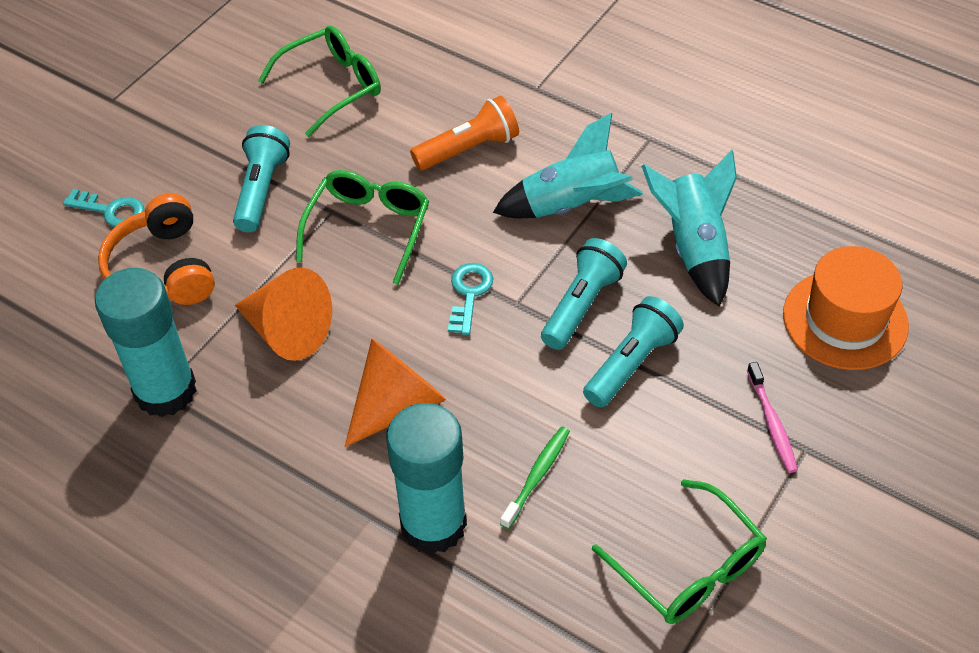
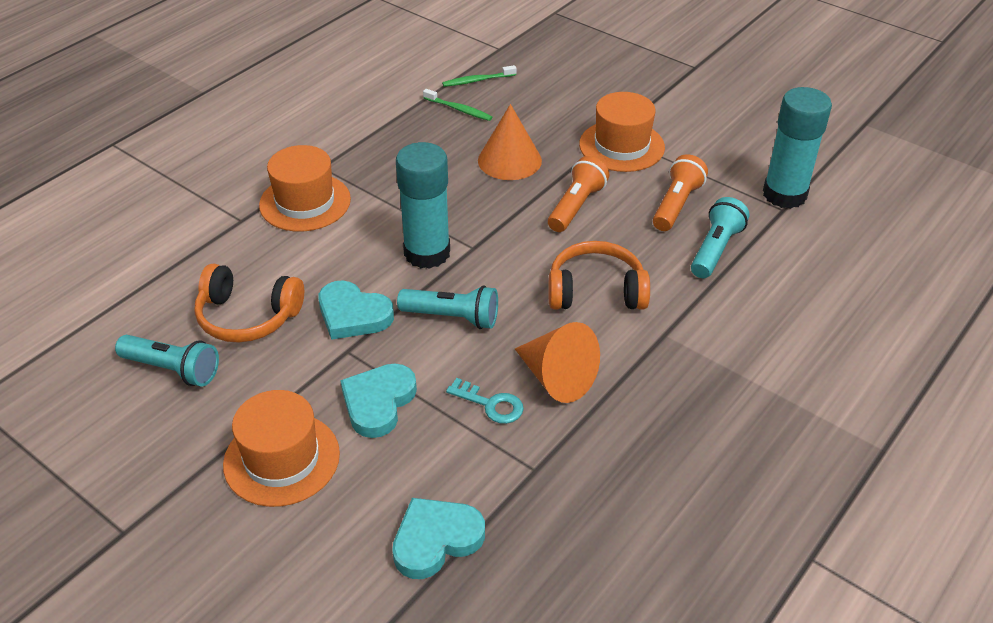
green glasses: [258,25,381,137] [296,170,429,285] [592,479,767,624] = 3 -> none = 0
green toothbrush: [500,427,570,529] = 1 -> [423,89,492,121] [442,65,516,87] = 2
orange flashlight: [410,96,519,170] = 1 -> [548,156,609,232] [653,154,708,231] = 2
orange hat: [783,246,909,370] = 1 -> [223,390,340,507] [259,145,351,231] [579,92,665,172] = 3
orange headphones: [98,193,215,305] = 1 -> [194,263,304,343] [548,241,650,310] = 2
pink toothbrush: [747,362,798,473] = 1 -> none = 0
turquoise heart: none = 0 -> [318,280,394,340] [340,363,417,438] [392,498,485,579] = 3
turquoise key: [63,189,145,227] [448,263,493,335] = 2 -> [446,378,524,424] = 1
turquoise rocket: [493,112,643,218] [641,150,737,307] = 2 -> none = 0

